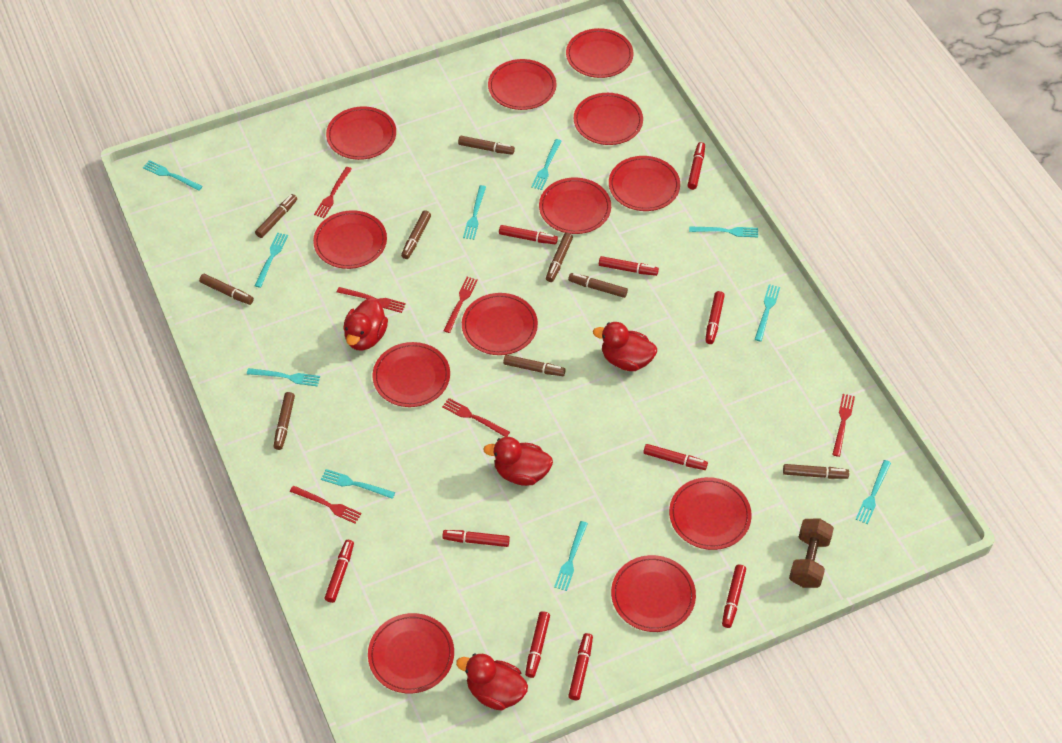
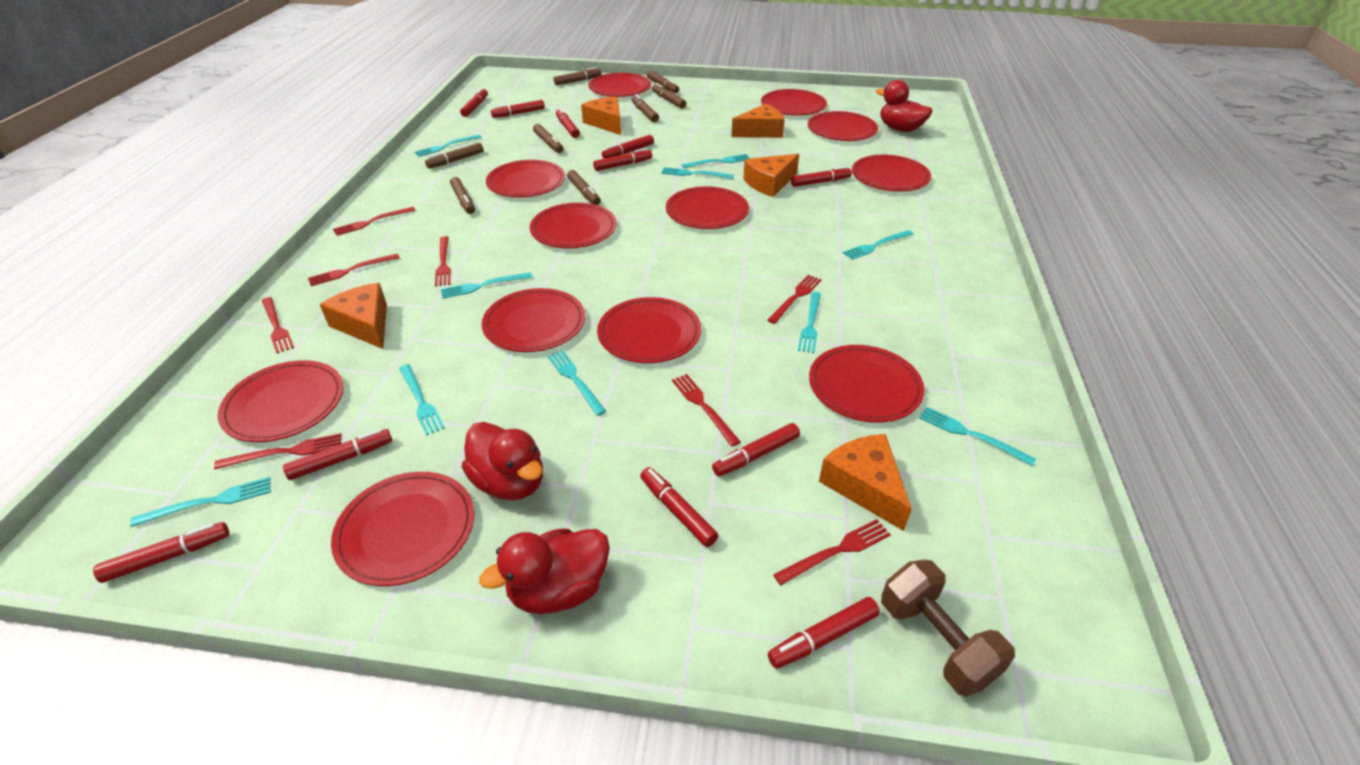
brown marker: [199,274,254,305] [255,194,297,238] [274,392,295,450] [401,211,431,259] [458,136,515,155] [503,355,566,376] [546,233,573,282] [568,273,628,298] [783,464,849,479] = 9 -> [425,143,484,169] [450,177,475,214] [533,124,563,153] [554,67,601,85] [567,170,601,205] [631,94,659,122] [647,70,679,93] [652,83,686,109] = 8
orange cheese: none = 0 -> [320,283,387,349] [581,96,621,135] [732,104,785,138] [743,154,799,197] [819,434,912,531] = 5
red duck: [343,298,388,351] [456,654,528,711] [483,437,553,486] [593,322,657,371] = 4 -> [462,422,543,500] [479,528,610,614] [876,80,932,132] = 3
red fork: [290,486,362,524] [314,167,352,218] [337,287,406,313] [442,398,510,437] [443,277,478,333] [832,394,855,457] = 6 -> [214,433,342,469] [262,297,294,353] [308,253,400,286] [333,207,416,236] [435,236,451,286] [672,374,741,446] [767,275,822,324] [773,519,891,585] = 8
red marker: [325,540,354,603] [442,530,510,547] [499,225,558,244] [525,611,550,678] [568,633,593,700] [599,256,659,276] [643,444,708,470] [687,142,705,190] [705,291,725,344] [722,564,746,628] = 10 -> [93,522,229,583] [283,429,392,480] [460,88,488,117] [491,100,545,118] [556,108,580,138] [593,148,652,171] [602,135,654,159] [640,467,718,547] [712,423,800,476] [768,597,880,669] [791,166,852,187] = 11

